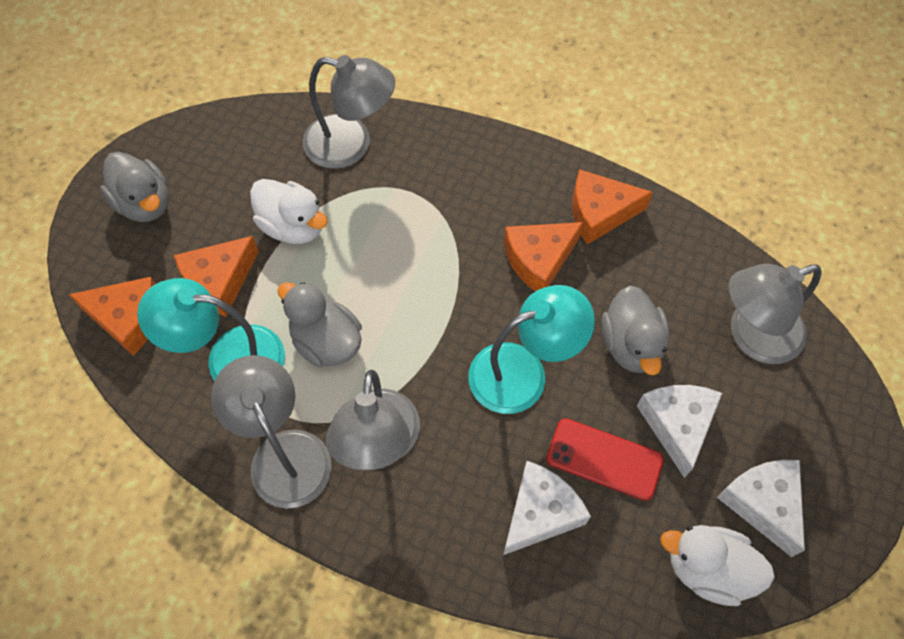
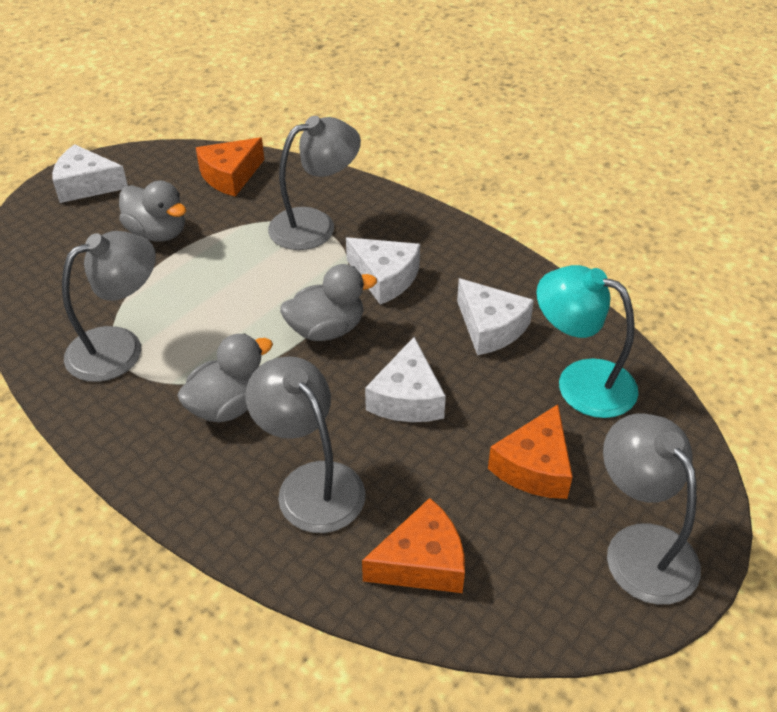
orange cheese: [69,277,155,356] [174,236,259,317] [504,222,584,291] [572,169,653,245] = 4 -> [196,137,264,197] [362,498,465,593] [488,404,573,499] = 3
red phone: [546,418,664,501] = 1 -> none = 0
turquoise lamp: [137,278,285,381] [468,285,595,414] = 2 -> [536,265,638,418] = 1
white cheese: [503,461,591,555] [637,385,722,478] [717,460,805,557] = 3 -> [52,144,128,203] [346,237,420,305] [365,337,446,422] [457,278,534,355] = 4
white duck: [250,179,328,244] [660,525,775,606] = 2 -> none = 0

